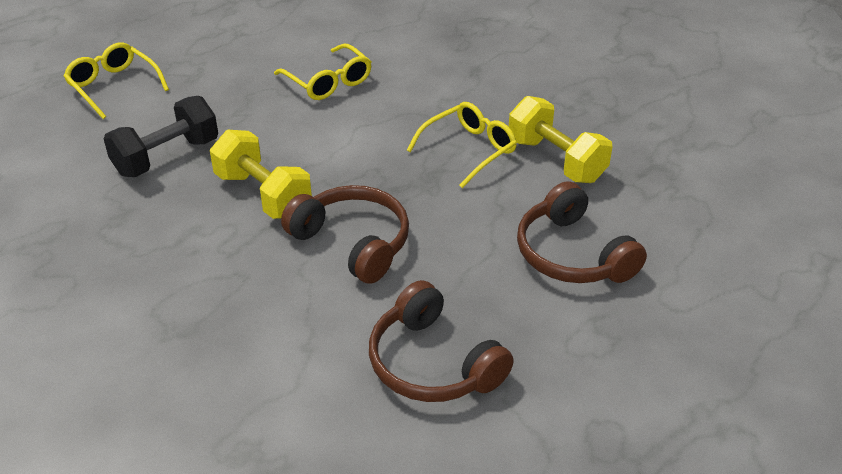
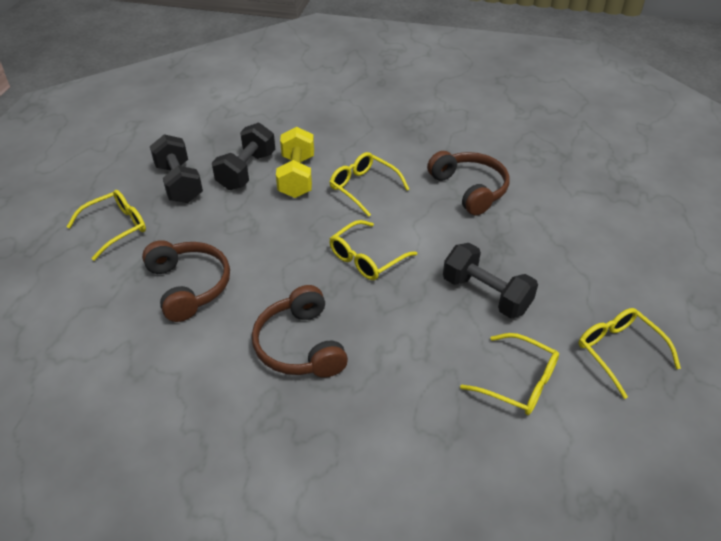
black dumbbell: [104,96,218,177] = 1 -> [150,134,203,203] [212,122,275,190] [443,243,538,319] = 3
yellow dumbbell: [210,130,312,219] [509,96,613,183] = 2 -> [276,127,314,198] = 1
yellow glasses: [64,42,169,119] [274,44,371,100] [407,102,517,188] = 3 -> [67,190,146,261] [329,220,417,280] [330,152,409,217] [460,333,559,415] [578,308,681,399] = 5

